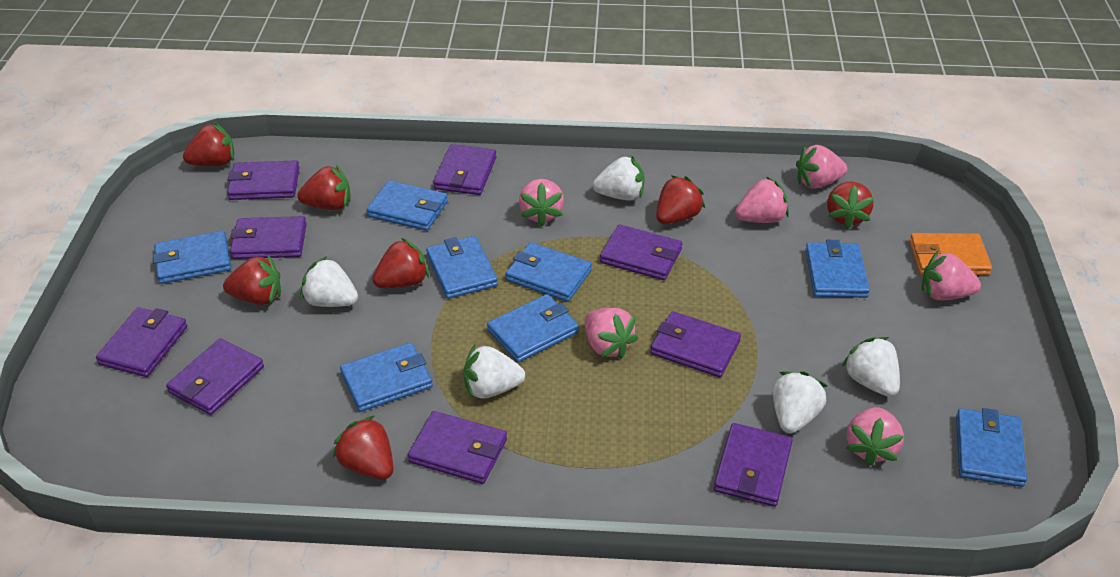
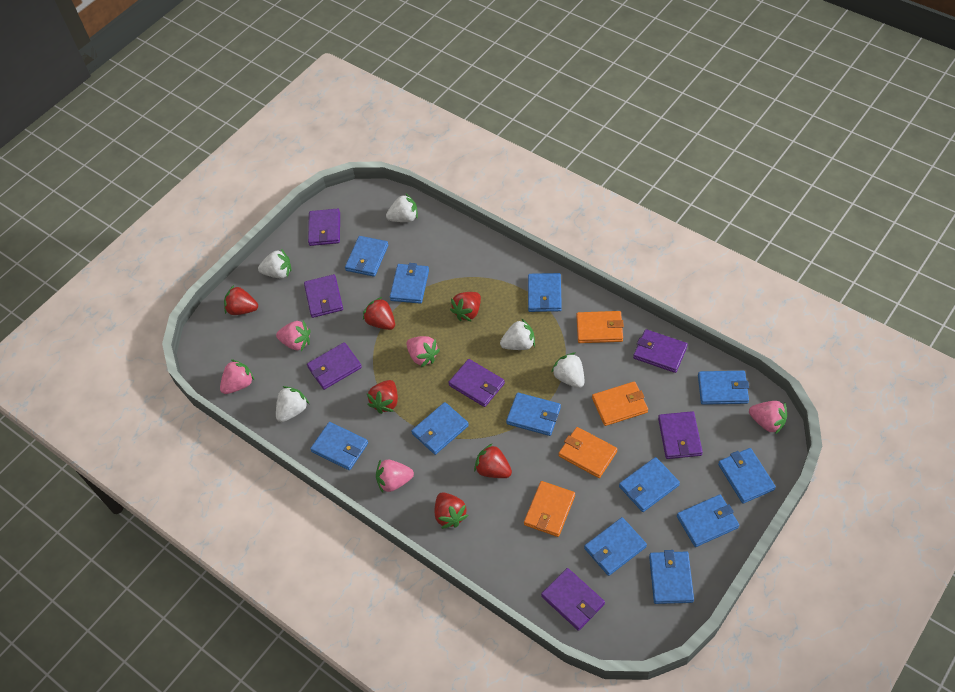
blue wallet: [153,230,231,284] [340,343,433,412] [367,180,448,231] [426,236,498,299] [487,294,579,363] [506,242,592,302] [805,240,870,298] [956,408,1027,487] = 8 -> [310,422,368,470] [345,236,388,277] [390,263,429,304] [411,402,469,455] [506,392,561,436] [528,273,562,312] [584,517,647,576] [619,457,680,512] [649,550,694,604] [677,494,739,547] [698,371,749,405] [718,448,776,504] = 12
orange wallet: [909,233,992,275] = 1 -> [524,481,575,537] [559,427,617,478] [577,311,624,343] [592,381,648,426] = 4
pink strawberry: [519,179,564,226] [585,308,638,359] [735,177,789,223] [796,145,847,189] [846,407,904,466] [921,250,981,300] = 6 -> [220,359,255,394] [276,320,310,351] [376,459,414,493] [406,336,440,367] [749,401,787,434] = 5
purple wallet: [96,307,187,377] [166,338,264,415] [227,160,300,200] [230,216,307,259] [408,411,507,484] [433,144,496,195] [600,224,682,280] [650,311,741,377] [714,423,793,507] = 9 -> [304,274,343,318] [307,342,362,390] [308,209,340,246] [448,359,505,407] [541,568,605,631] [633,329,688,373] [658,411,703,459] = 7
red strawberry: [183,122,234,166] [223,255,281,305] [298,165,350,210] [333,416,394,480] [372,238,429,288] [656,176,705,224] [827,181,874,229] = 7 -> [224,285,258,315] [363,297,395,330] [367,380,398,414] [435,492,469,529] [450,292,481,322] [474,443,512,478] = 6

